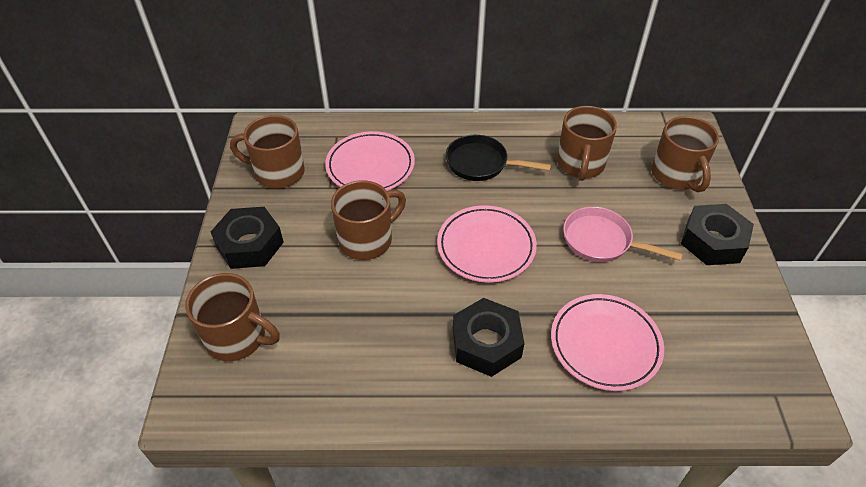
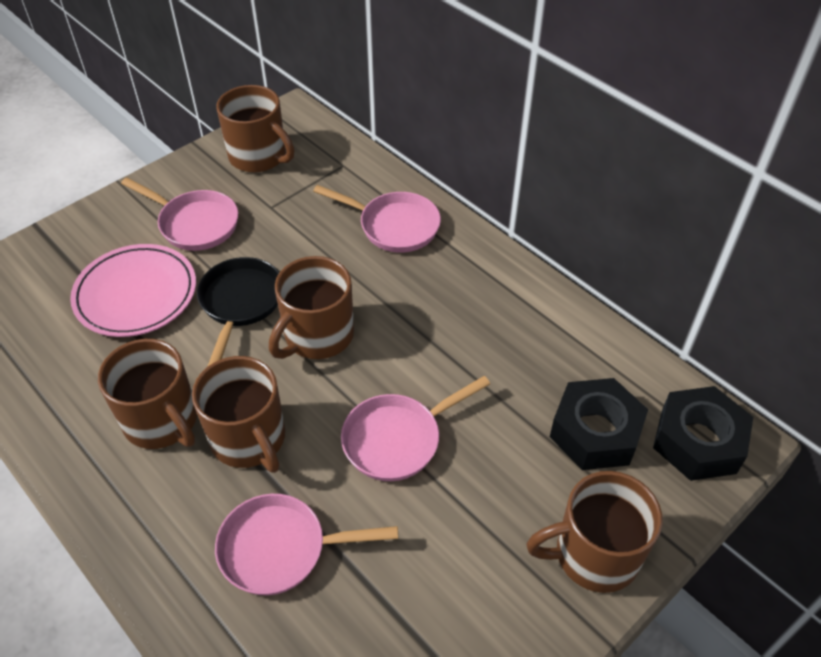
black nut: [211,207,284,269] [453,298,524,377] [681,204,754,265] = 3 -> [550,378,648,470] [653,386,753,481] = 2
pink pan: [563,207,683,262] = 1 -> [121,178,238,251] [215,494,398,595] [313,185,441,253] [341,376,490,481] = 4
pink plate: [325,131,415,191] [437,205,537,283] [551,294,664,391] = 3 -> [70,244,196,337] = 1

